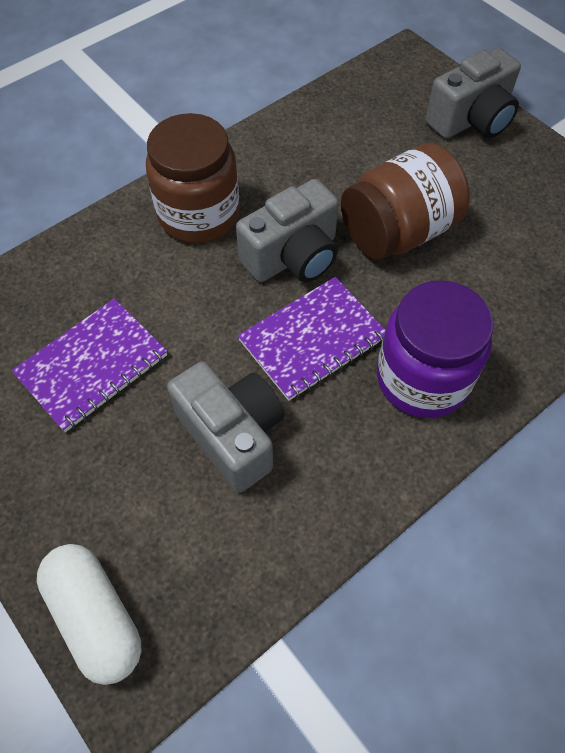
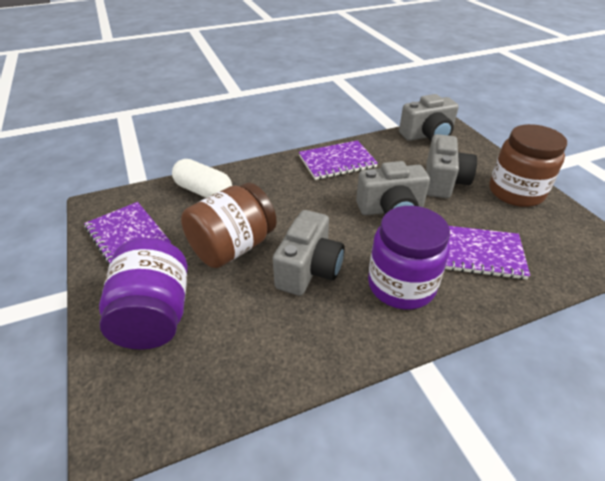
grey camera: [167,361,284,493] [236,179,339,282] [425,47,521,139] = 3 -> [273,210,345,296] [356,161,430,215] [399,94,459,141] [426,134,477,198] = 4
purple jar: [377,280,493,418] = 1 -> [99,238,188,350] [368,206,450,310] = 2
purple notebook: [11,298,167,432] [238,277,386,401] = 2 -> [84,202,171,265] [299,140,378,180] [445,226,530,280] = 3

